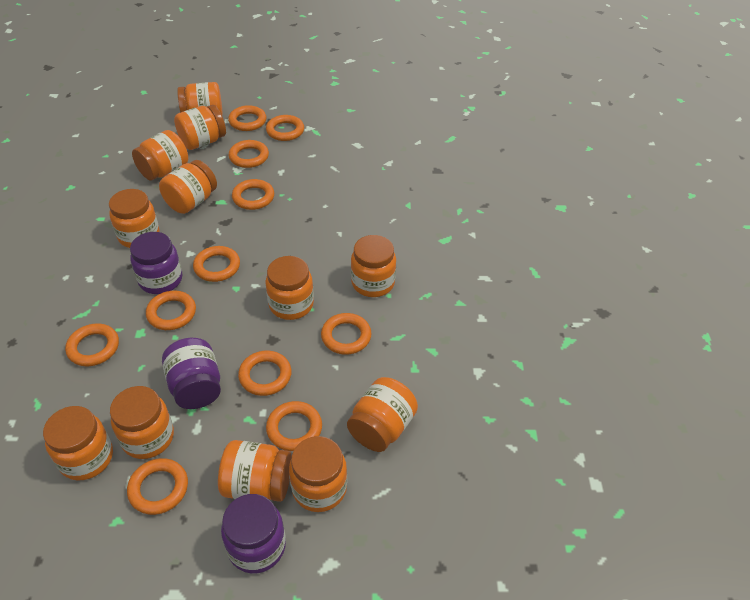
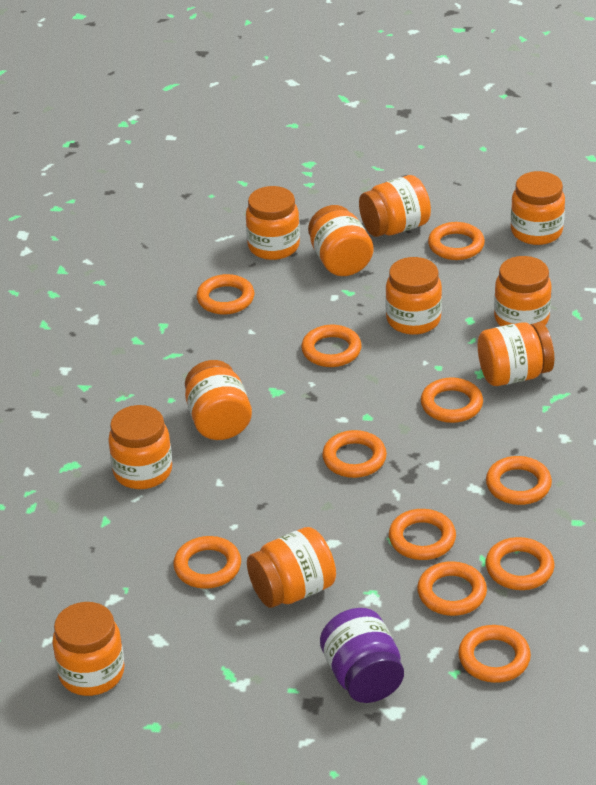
orange jar: [43,406,113,481] [109,189,160,248] [110,386,174,459] [132,130,188,180] [159,160,217,214] [174,105,226,150] [177,82,223,115] [218,440,292,502] [265,256,314,320] [289,436,347,512] [347,377,418,452] [351,235,396,297] = 12 -> [52,602,125,696] [108,405,172,489] [185,360,252,440] [246,186,300,260] [247,527,336,608] [308,205,373,276] [359,175,431,237] [385,257,442,335] [478,322,554,386] [494,256,552,326] [511,171,565,245] = 11
purple jar: [130,232,182,294] [162,338,221,409] [221,494,286,574] = 3 -> [320,608,404,703] = 1

